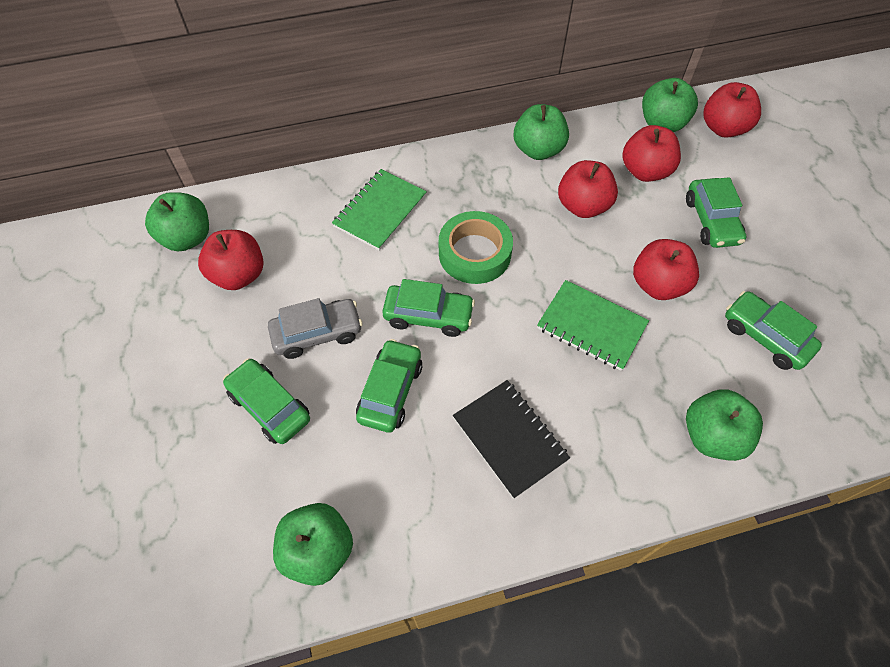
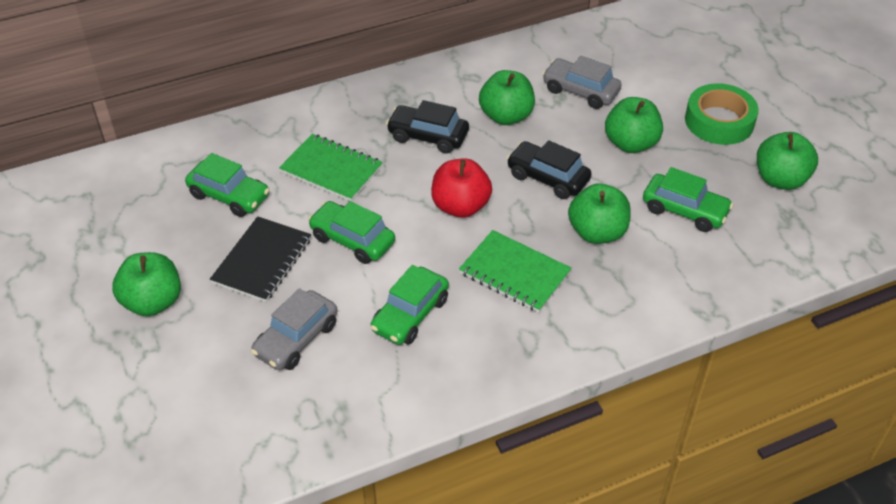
black car: none = 0 -> [386,100,469,154] [507,140,591,199] = 2
green car: [223,358,310,444] [356,339,423,433] [382,279,475,337] [686,177,746,248] [725,291,822,370] = 5 -> [185,153,270,217] [308,201,395,264] [370,265,449,345] [643,167,733,232] = 4
grey car: [268,298,363,359] = 1 -> [251,288,337,370] [542,56,622,109] = 2
red apple: [198,230,264,290] [558,160,618,218] [622,125,681,182] [633,239,699,300] [703,82,761,138] = 5 -> [431,158,492,218] = 1

